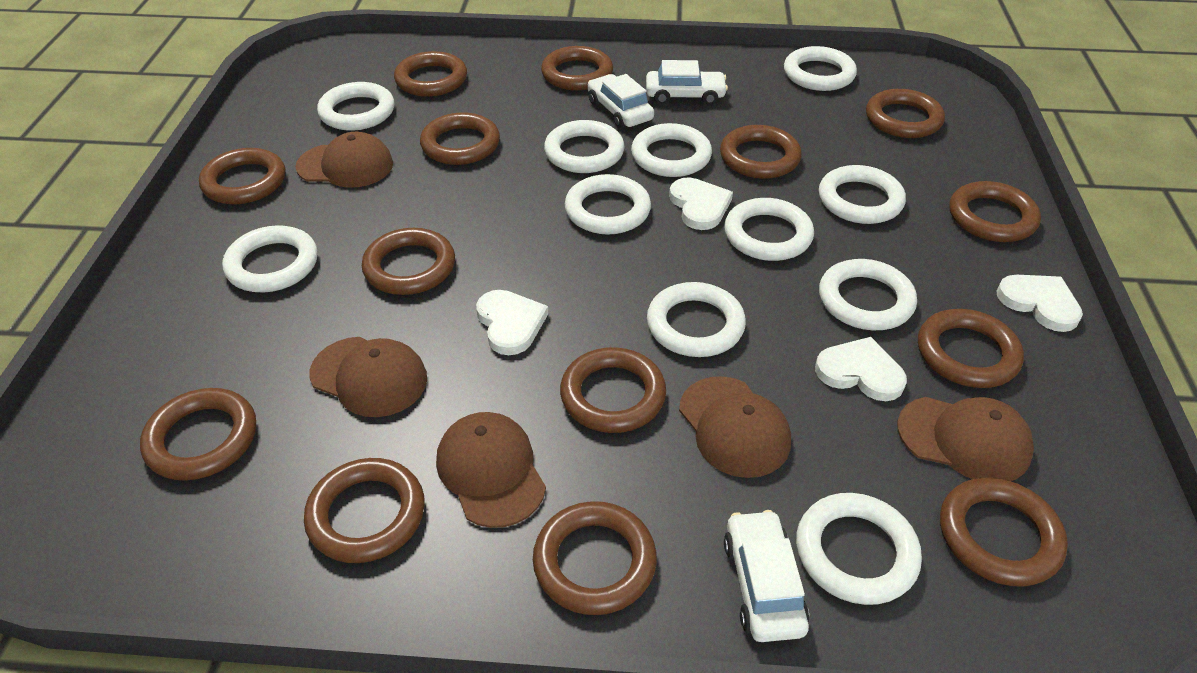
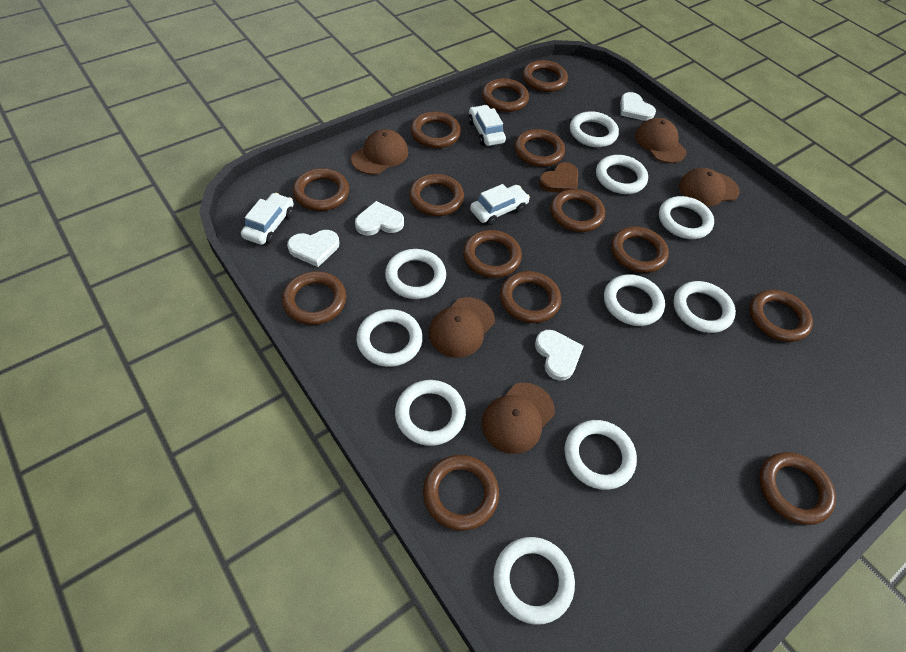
brown heart: none = 0 -> [539,162,578,193] = 1
white ring: [222,225,318,292] [317,82,394,131] [544,120,625,173] [565,174,651,234] [631,123,712,177] [647,282,746,357] [724,198,814,261] [784,46,857,91] [796,493,922,605] [819,165,906,224] [819,259,917,330] = 11 -> [356,309,423,367] [385,249,446,299] [395,380,466,446] [493,537,575,625] [564,420,637,490] [570,111,619,147] [596,155,648,194] [604,274,665,326] [659,196,714,239] [673,281,736,333] = 10

